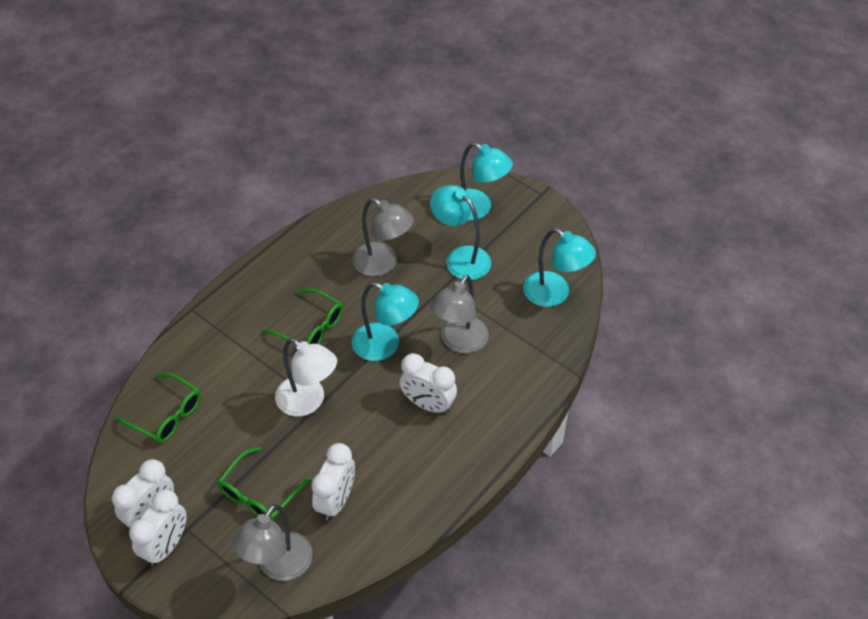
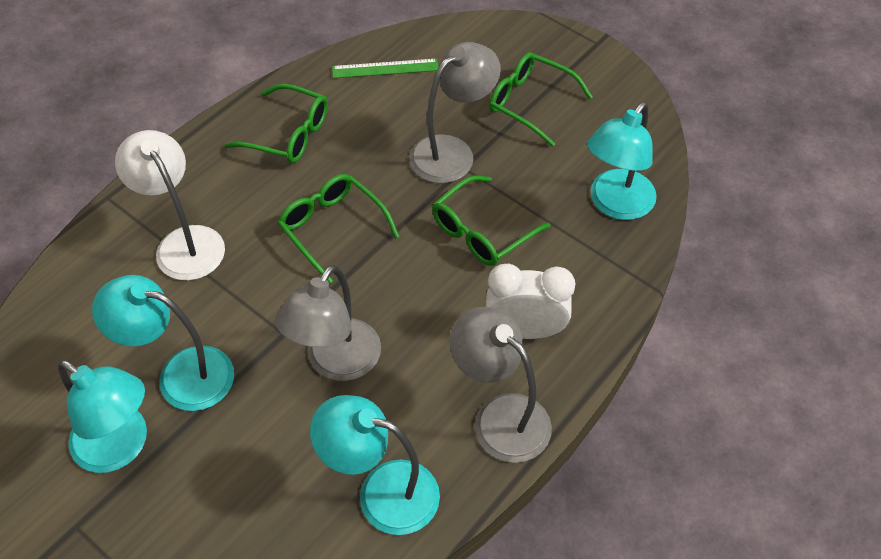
green glasses: [115,372,201,443] [217,447,311,521] [263,288,343,344] = 3 -> [225,84,328,163] [278,174,400,284] [432,175,550,266] [489,52,593,147] = 4
green ruler: none = 0 -> [332,58,438,78] = 1
white clock: [112,459,174,528] [129,489,187,566] [311,443,355,521] [400,353,457,414] = 4 -> [486,264,575,339] = 1

